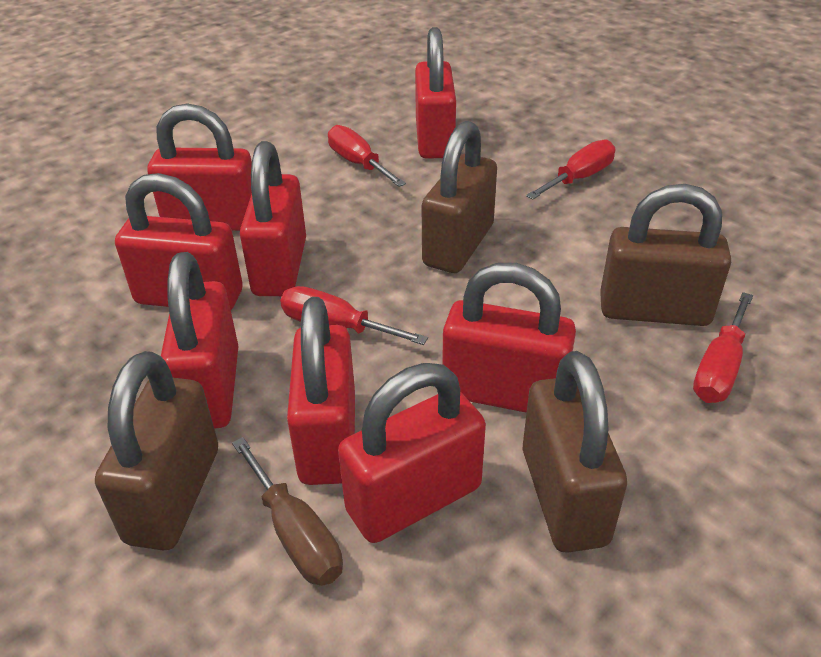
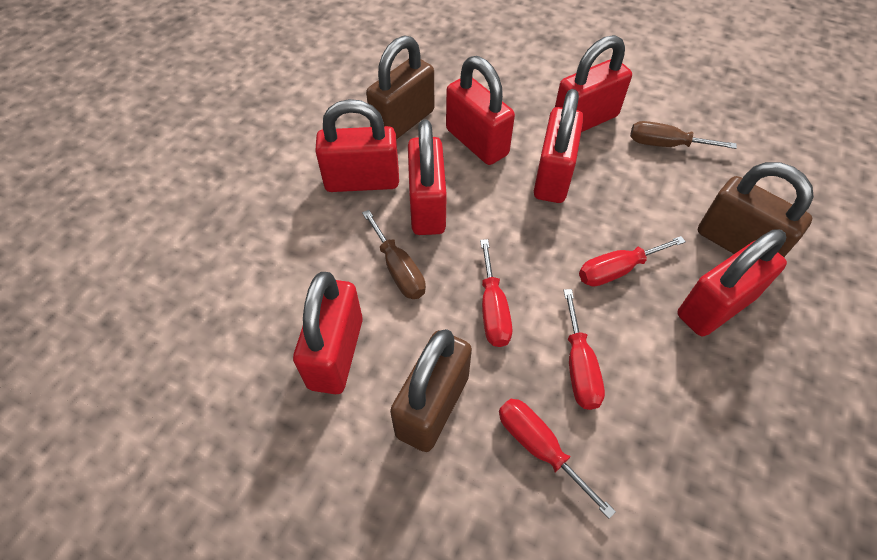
brown padlock: [95,351,218,551] [422,121,497,273] [523,351,627,553] [600,184,731,326] = 4 -> [366,35,434,140] [390,329,472,452] [698,162,814,257] = 3
brown screwdriver: [232,437,343,586] = 1 -> [362,210,426,299] [630,121,737,149] = 2
red padlock: [115,173,243,310] [147,103,252,231] [161,252,238,428] [240,141,306,296] [287,297,355,485] [338,363,486,543] [415,27,456,159] [442,263,576,413] = 8 -> [293,272,363,394] [315,99,399,192] [408,119,447,235] [446,56,515,165] [534,89,584,203] [555,35,632,132] [677,229,787,336] = 7

